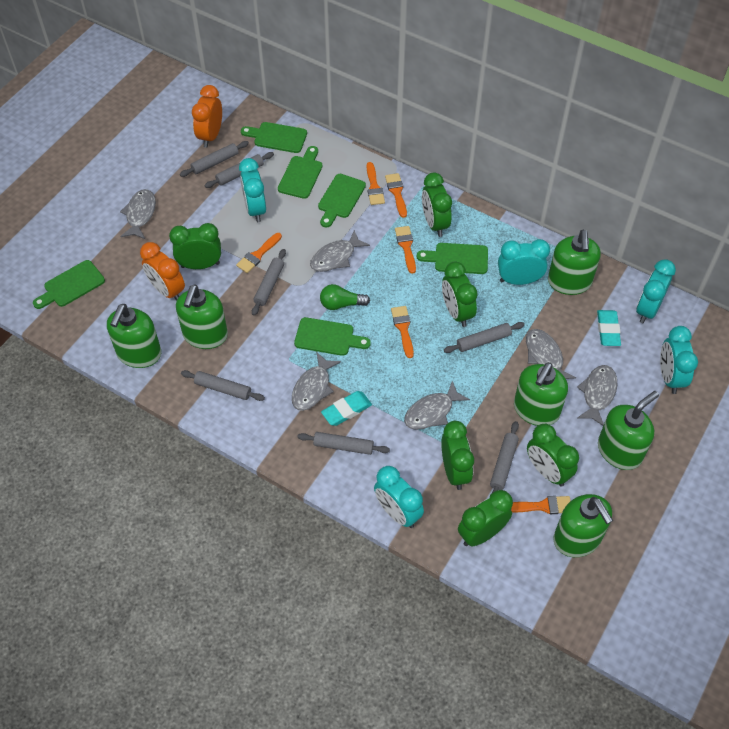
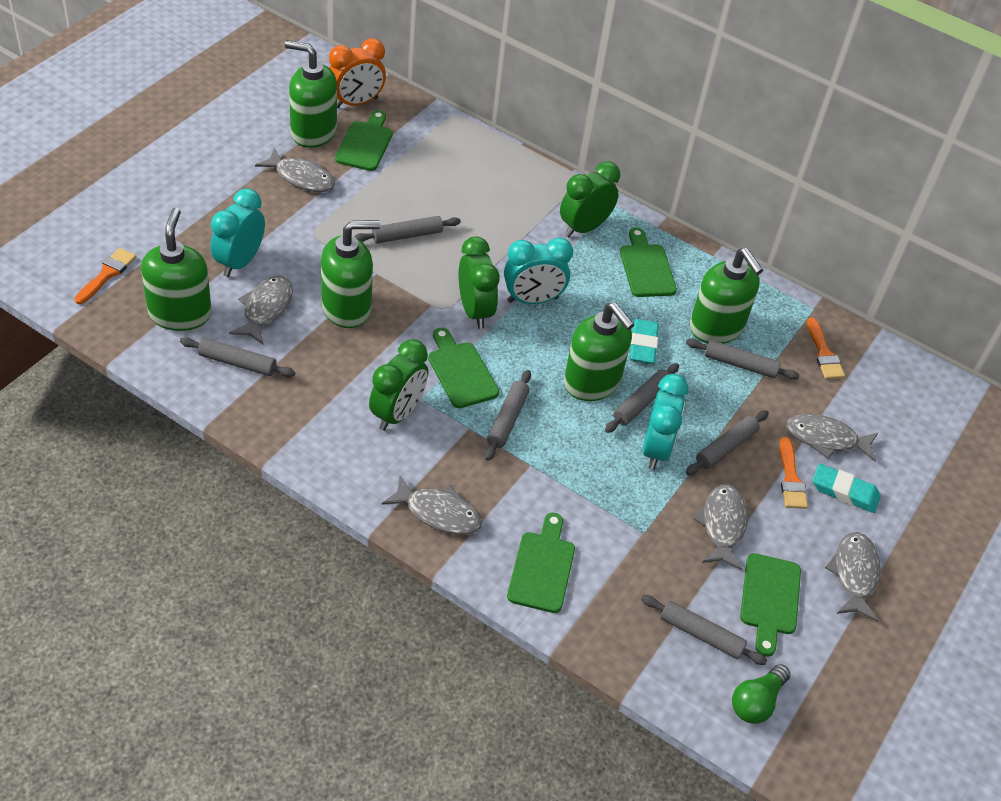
green clock: [169,223,221,269] [422,172,452,237] [441,421,474,490] [442,261,478,327] [458,490,513,546] [527,424,579,487] = 6 -> [369,339,428,431] [459,237,500,329] [560,162,620,237] = 3
green cutting board: [33,260,105,309] [241,122,307,153] [278,146,322,199] [294,317,371,356] [318,174,366,228] [417,243,488,274] = 6 -> [335,110,393,171] [428,327,499,408] [507,513,575,613] [620,228,677,297] [740,553,801,657] = 5
green soap dispenser: [107,304,161,368] [176,284,228,349] [514,362,568,426] [548,230,601,295] [553,494,613,557] [598,391,659,470] = 6 -> [141,208,212,331] [285,40,337,148] [321,220,380,328] [564,302,634,401] [690,248,763,344] = 5
orange brush: [236,233,282,273] [366,162,385,205] [385,173,407,218] [391,306,414,358] [395,226,416,274] [511,496,570,514] = 6 -> [75,248,136,304] [780,437,808,509] [807,318,845,379] = 3
orange clock: [140,242,185,301] [192,85,222,148] = 2 -> [329,38,386,108] = 1
turquoise clock: [239,158,266,222] [374,466,424,528] [498,239,550,285] [636,259,676,323] [660,326,698,394] = 5 -> [211,188,265,277] [504,237,573,304] [642,374,689,469] = 3

